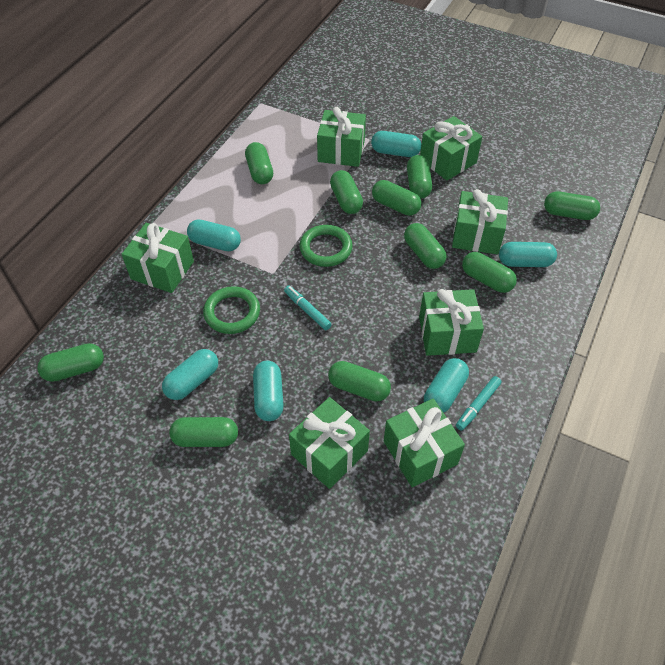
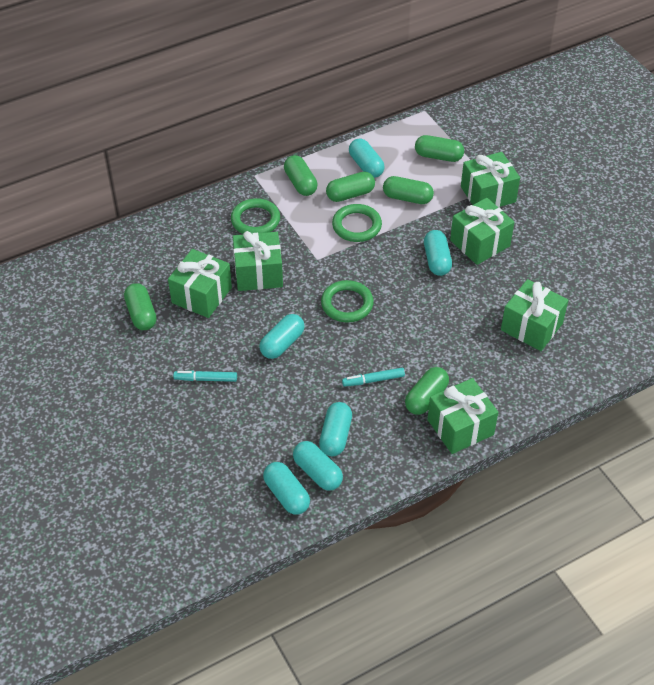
green capsule: [37,343,104,382] [169,417,238,447] [245,142,273,184] [328,361,391,402] [330,170,363,214] [372,180,421,216] [404,223,446,269] [407,155,432,199] [462,252,517,293] [544,191,600,220] = 10 -> [124,283,156,330] [284,155,317,196] [326,172,375,202] [383,176,434,204] [405,367,449,415] [415,135,464,162] = 6
green gift: [122,223,194,293] [289,397,370,489] [317,107,366,167] [384,399,465,487] [419,289,484,356] [420,116,482,181] [452,189,508,255] = 7 -> [168,249,232,318] [233,231,283,291] [427,378,498,454] [450,198,514,265] [461,152,520,208] [501,279,569,351] = 6
green ring: [203,286,260,334] [300,225,353,267] = 2 -> [231,198,280,234] [321,280,374,322] [332,204,382,242] = 3

